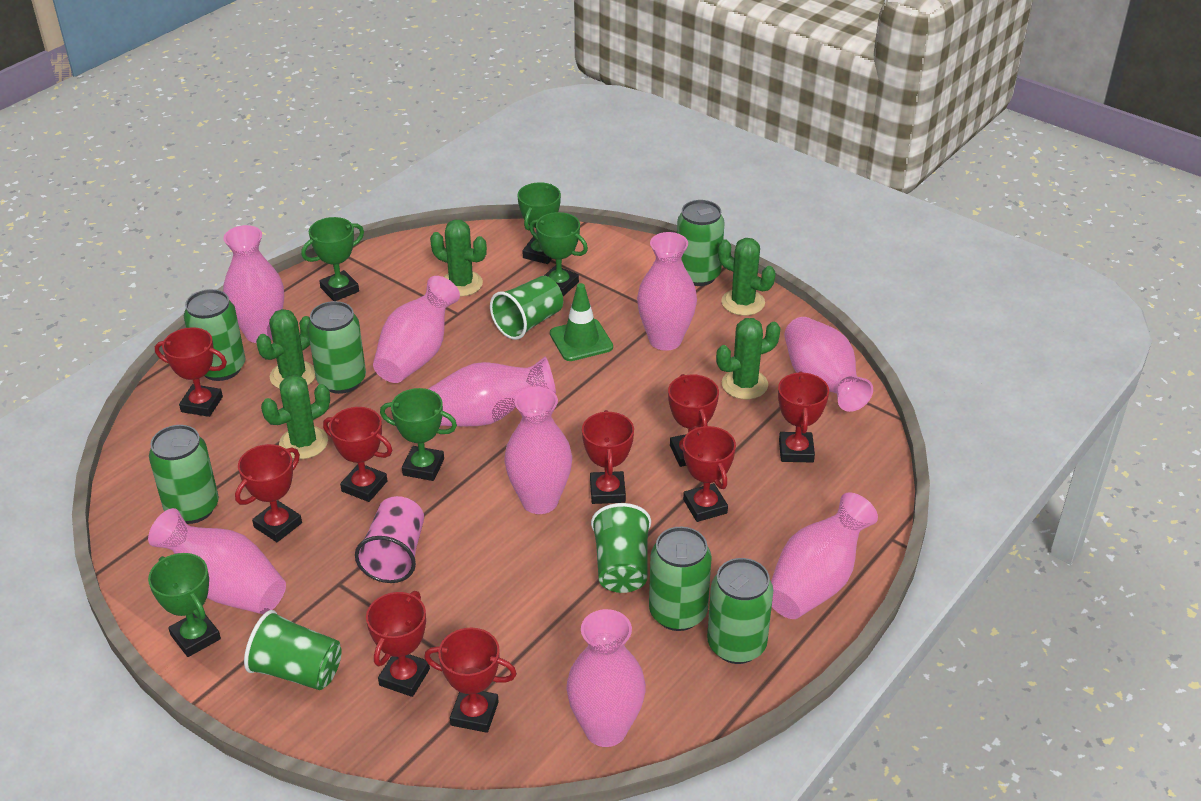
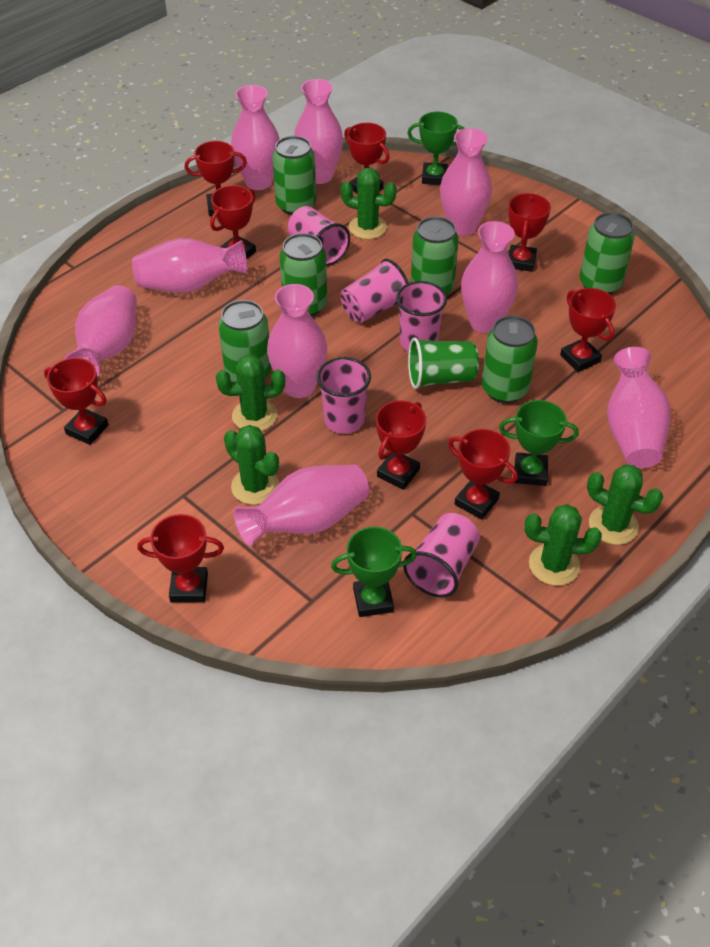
green cup: [244,610,342,690] [490,276,563,340] [591,503,651,593] = 3 -> [408,337,479,389] = 1
green traffic cone: [550,283,613,361] = 1 -> none = 0
green trophy: [148,553,221,657] [301,217,364,301] [380,388,457,481] [517,182,561,264] [529,212,588,296] = 5 -> [331,527,417,617] [407,112,465,185] [499,400,579,486] = 3
pink cup: [355,496,424,583] = 1 -> [288,206,350,266] [317,357,371,434] [341,259,409,323] [396,281,447,352] [403,513,480,598] = 5

